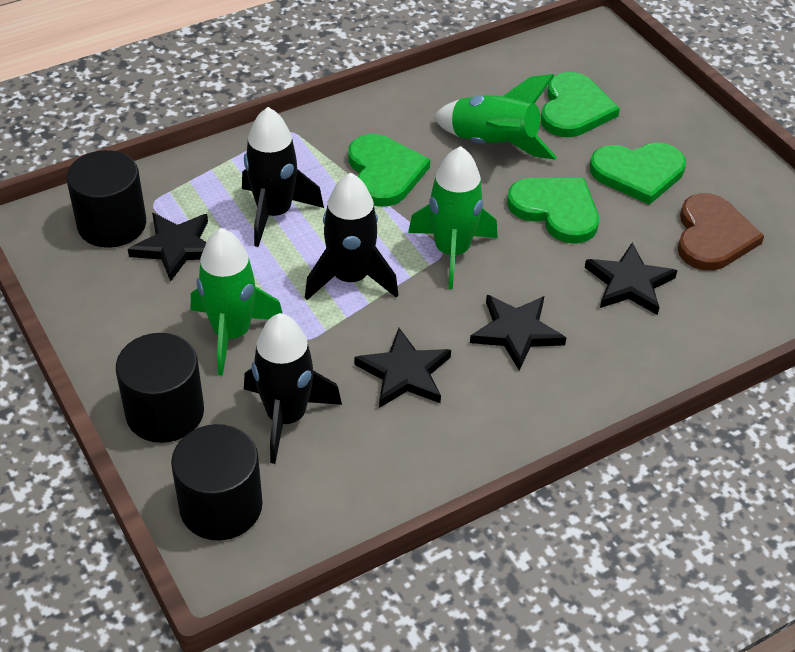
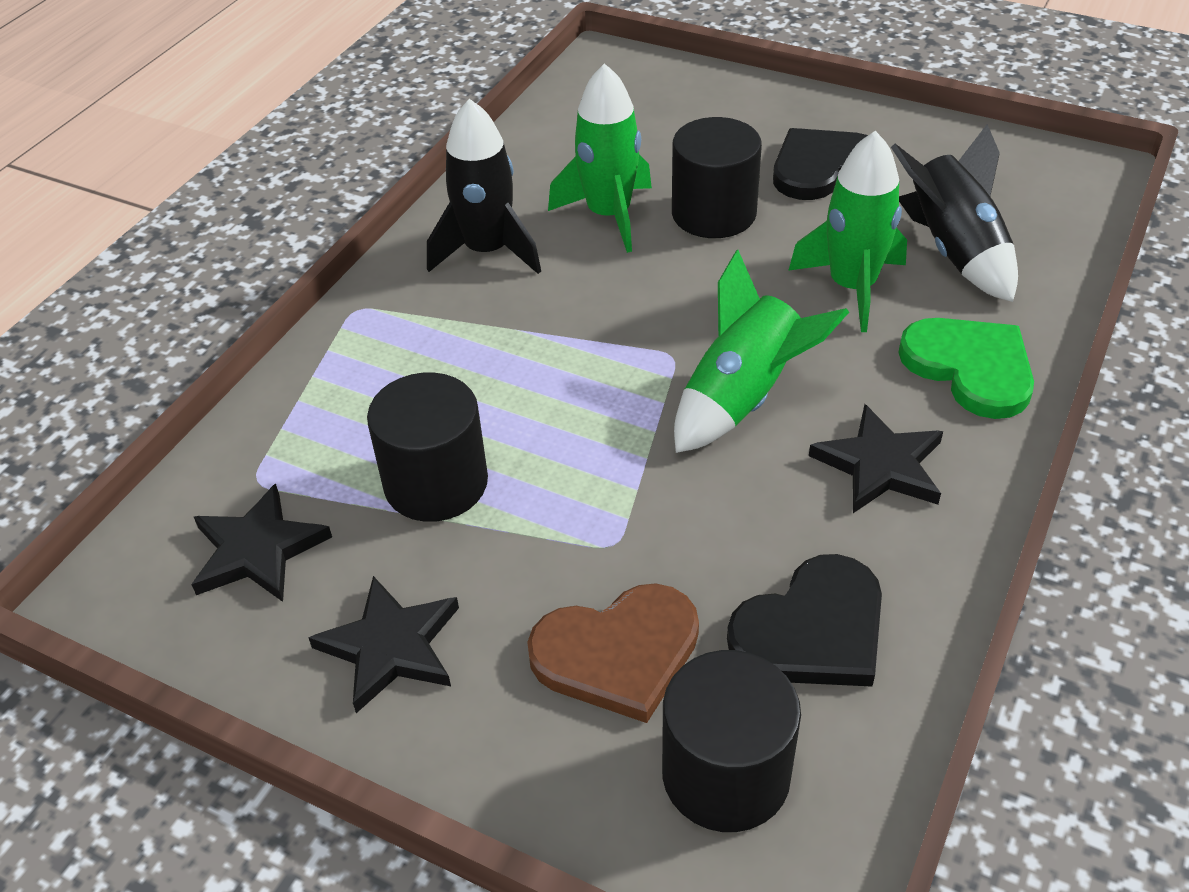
black heart: none = 0 -> [727,554,882,687] [773,128,868,200] = 2
black rocket: [242,107,324,247] [244,313,342,464] [305,172,398,300] = 3 -> [427,99,541,274] [891,124,1018,302] = 2
black star: [128,213,208,282] [355,328,451,408] [470,295,566,370] [585,243,677,315] = 4 -> [191,484,332,602] [308,576,459,713] [809,404,943,513] = 3
green heart: [348,134,430,206] [507,178,599,244] [541,72,620,137] [590,142,686,205] = 4 -> [898,318,1034,419] = 1

